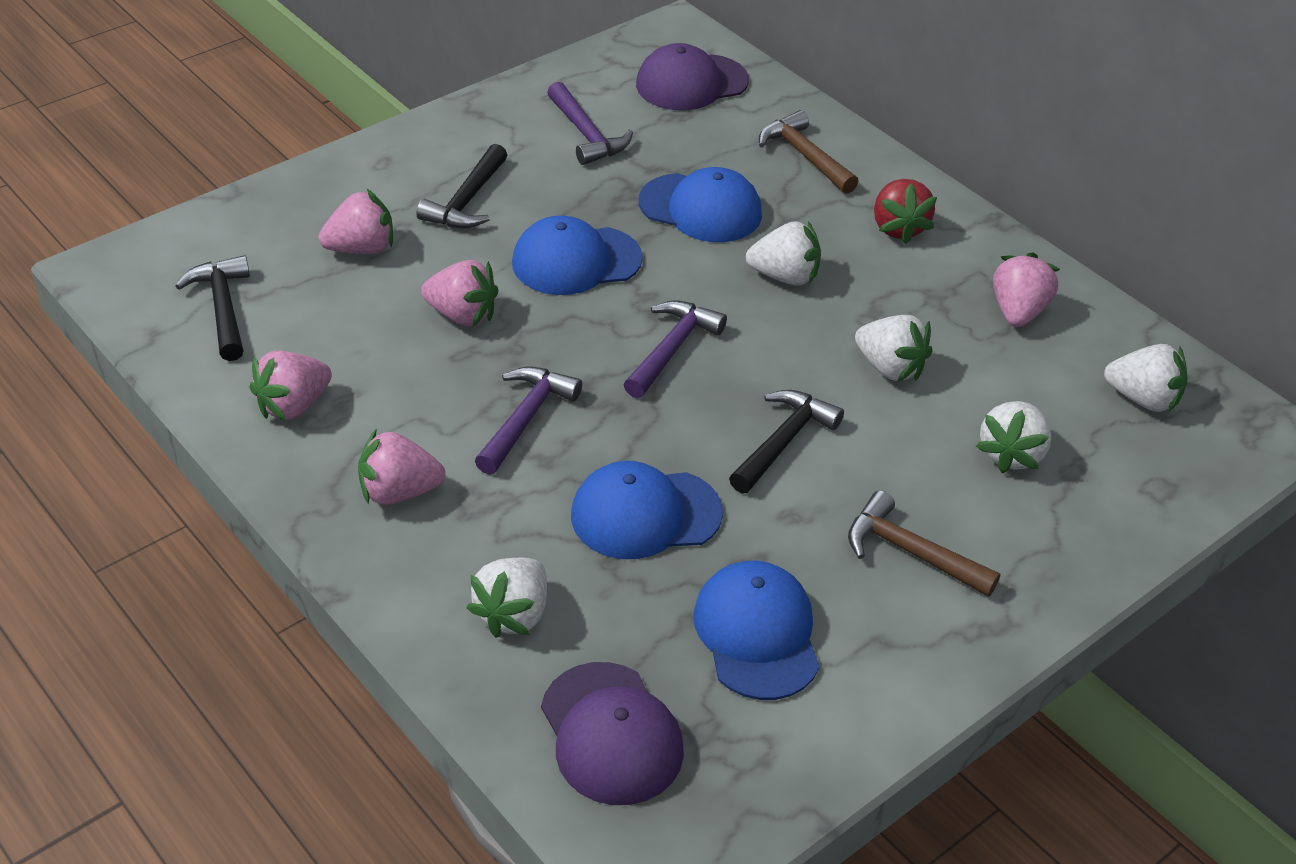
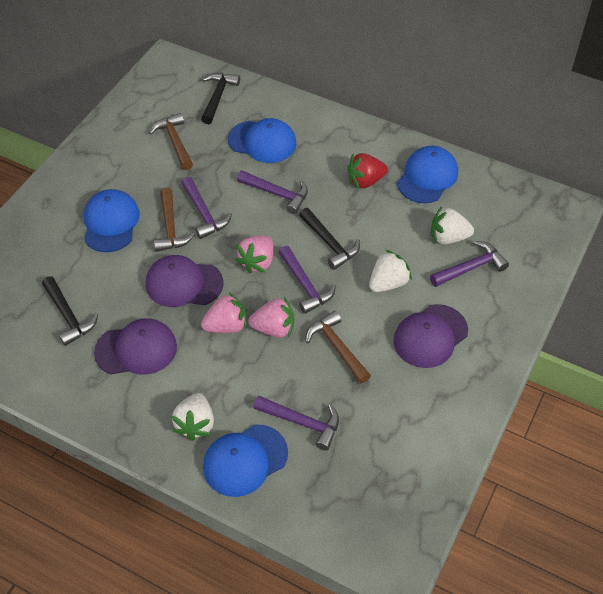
brown hammer: [759,110,859,194] [848,490,1000,597] = 2 -> [149,113,193,170] [154,187,195,252] [306,311,371,384] = 3
pink strawberry: [250,350,332,421] [319,189,393,254] [358,428,446,505] [421,260,498,326] [993,252,1060,327] = 5 -> [201,292,247,333] [235,235,273,274] [248,297,294,338] = 3
purple cap: [541,662,684,805] [636,43,749,111] = 2 -> [94,318,177,375] [146,255,223,307] [394,304,468,368] = 3
purple hammer: [475,367,582,475] [547,82,633,165] [623,300,727,398] = 3 -> [181,177,232,239] [237,170,308,214] [254,396,339,451] [278,246,336,314] [430,241,509,287] = 5
white strawberry: [467,558,547,638] [746,221,821,285] [855,315,932,382] [976,401,1051,473] [1104,344,1188,413] = 5 -> [171,393,214,441] [369,250,412,292] [431,206,474,245] = 3

